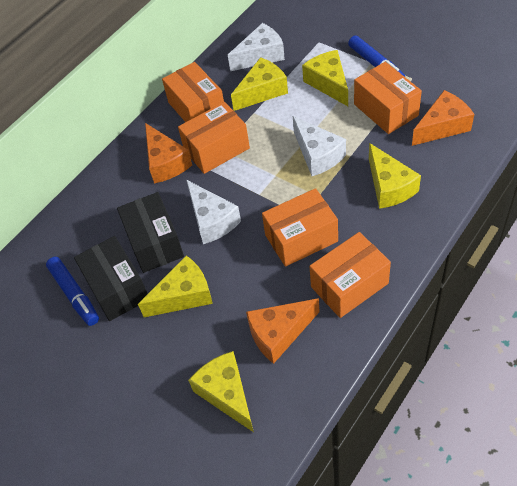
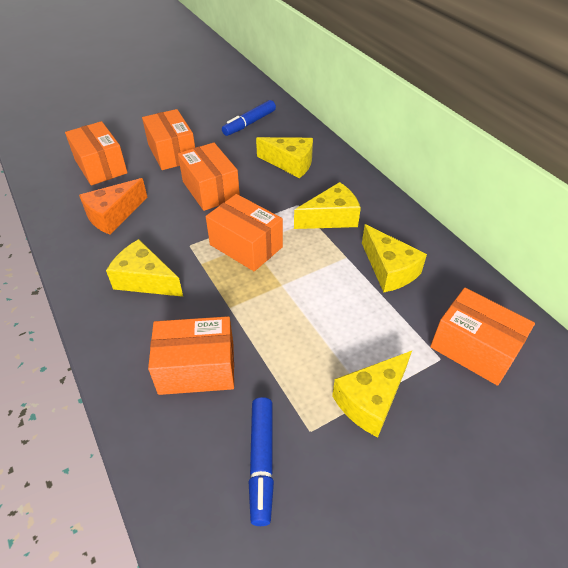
black box: [74,236,148,321] [117,192,184,273] = 2 -> none = 0
orange box: [162,62,224,122] [178,102,250,174] [262,188,338,267] [309,232,391,318] [354,62,422,134] = 5 -> [65,121,128,185] [142,109,195,170] [148,316,234,395] [178,142,240,211] [206,194,283,271] [430,288,535,386] = 6
orange cheese: [145,123,192,183] [246,298,320,364] [412,90,474,146] = 3 -> [79,178,147,234] = 1
white cheese: [186,180,241,244] [228,23,285,71] [293,116,346,176] = 3 -> none = 0

